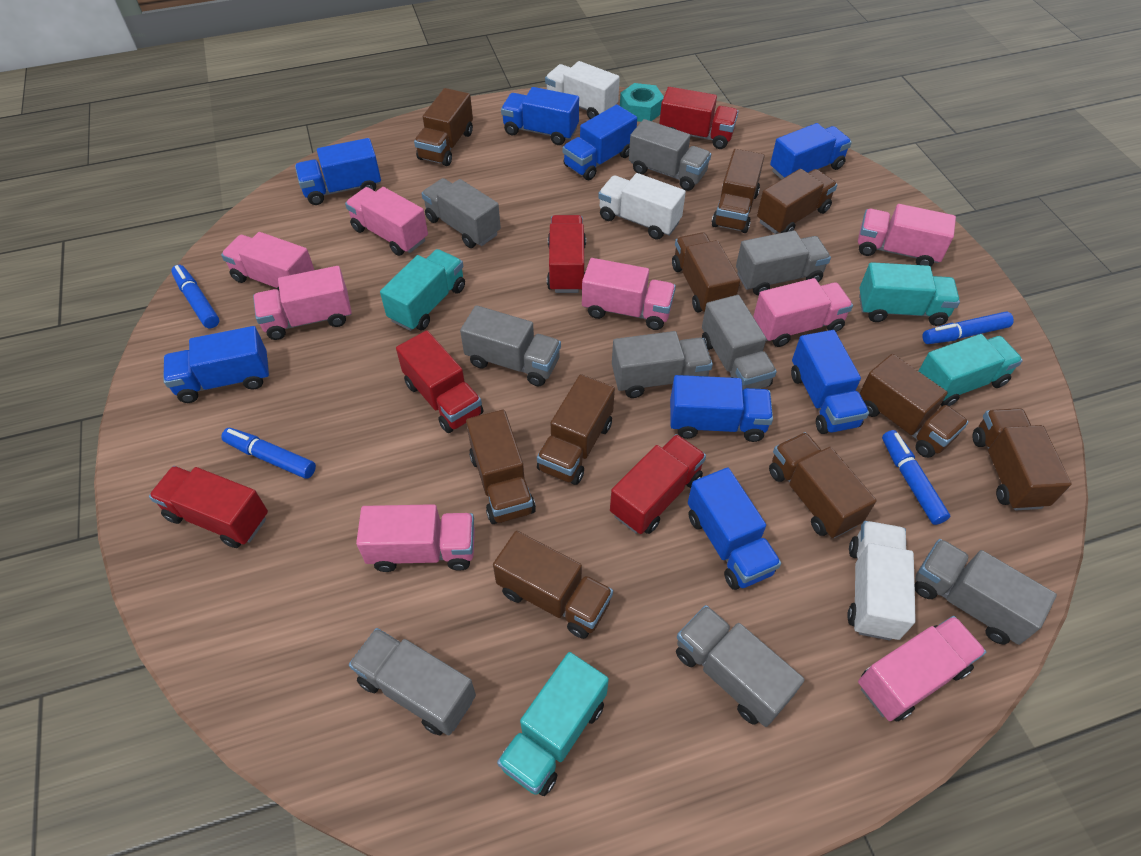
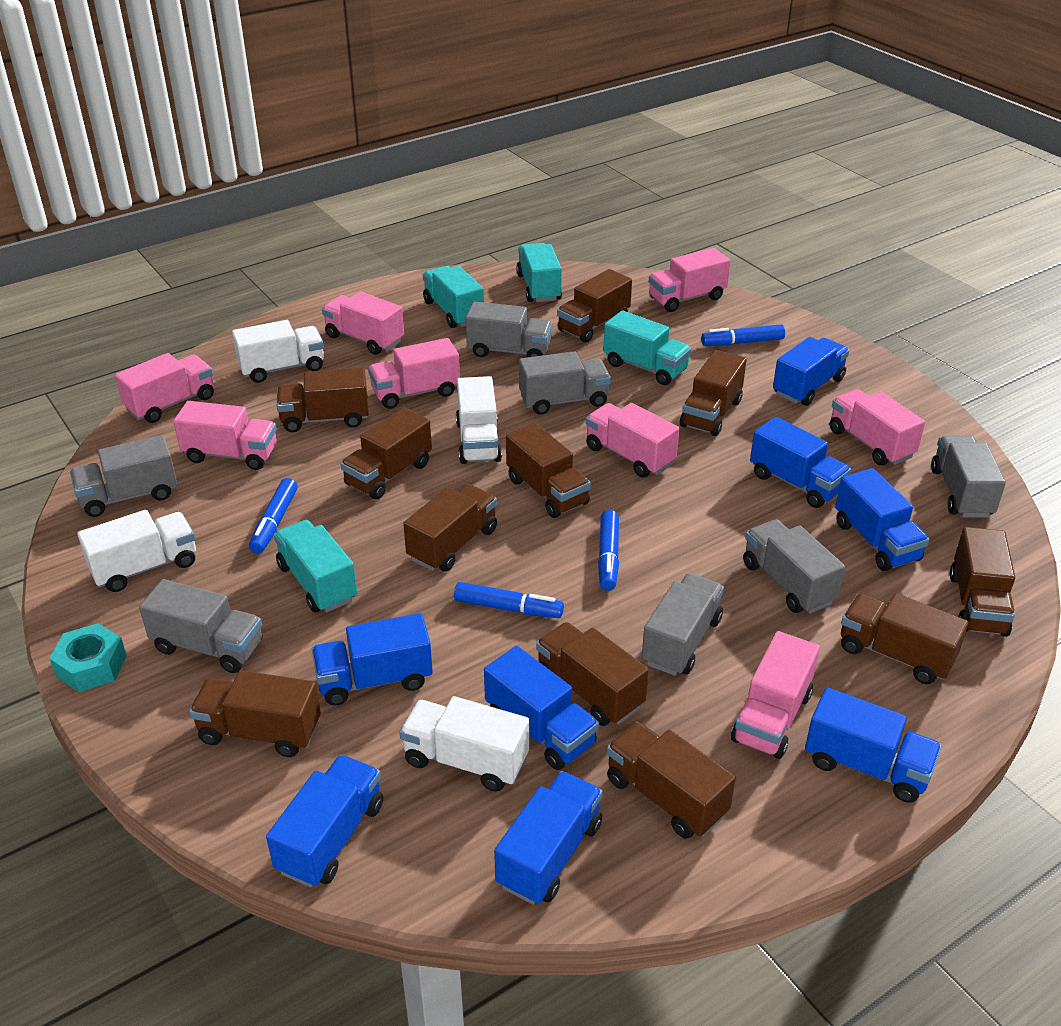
brown truck: [414,88,473,166] [466,410,536,524] [493,531,613,639] [537,374,615,485] [672,232,740,312] [712,149,765,233] [757,169,837,234] [769,432,876,538] [860,354,969,458] [972,408,1071,510] = 10 -> [189,670,321,757] [277,368,369,432] [340,407,432,499] [403,484,497,572] [506,423,591,518] [536,622,649,726] [557,269,632,342] [607,722,736,839] [680,350,747,436] [841,593,968,684] [950,527,1015,637] = 11
grey truck: [349,628,476,735] [421,178,501,248] [460,305,561,387] [612,331,713,398] [629,119,711,191] [676,605,805,727] [702,295,777,390] [736,230,831,296] [915,539,1057,645] = 9 -> [70,435,177,517] [139,579,262,673] [466,301,552,358] [519,351,611,415] [642,573,724,676] [743,519,845,614] [931,436,1006,517] = 7
red truck: [149,466,268,548] [396,330,483,433] [547,215,586,293] [610,434,706,534] [659,87,738,149] = 5 -> none = 0
white truck: [545,61,620,119] [598,173,686,240] [847,521,916,641] = 3 -> [77,510,196,592] [232,320,324,383] [400,696,529,792] [456,376,502,464] = 4

